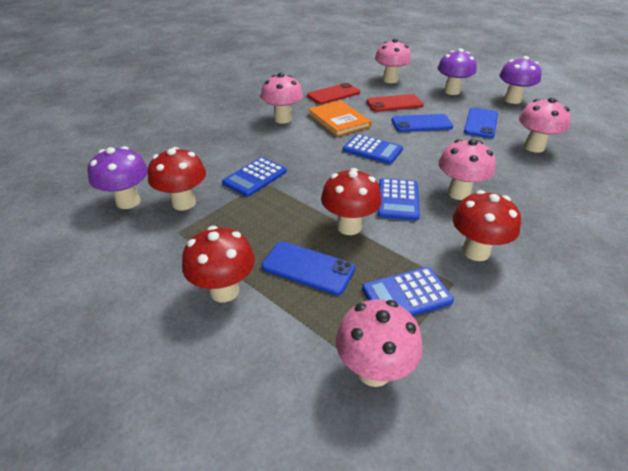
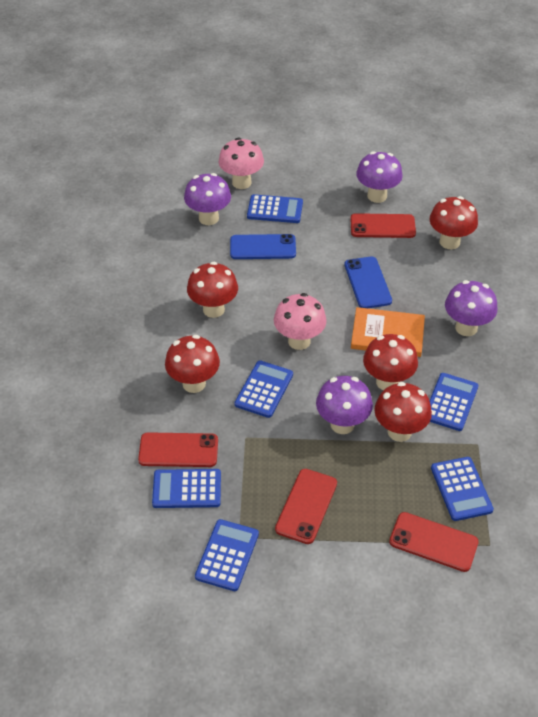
blue calculator: [222,157,287,197] [343,134,403,164] [362,267,454,316] [378,178,420,221] = 4 -> [152,469,221,508] [195,519,259,591] [235,361,293,418] [247,194,303,223] [429,373,479,431] [431,457,494,521] = 6
blue phone: [262,241,355,295] [392,114,453,132] [464,107,498,138] = 3 -> [230,234,296,259] [344,256,392,308] = 2
pink mushroom: [261,73,303,124] [336,299,422,387] [375,39,411,83] [438,139,496,200] [519,98,571,153] = 5 -> [219,138,264,189] [274,293,327,350] = 2
purple mushroom: [88,146,148,209] [438,49,477,95] [499,56,542,104] = 3 -> [184,173,231,225] [316,376,373,434] [356,151,403,203] [445,280,498,336] = 4
red mushroom: [148,147,206,211] [182,226,255,302] [321,168,382,235] [452,190,521,261] = 4 -> [165,335,220,393] [187,262,238,318] [363,334,418,390] [374,382,432,442] [429,196,478,250] = 5
red phone: [307,83,360,104] [367,94,423,112] = 2 -> [138,432,218,467] [275,469,337,544] [350,213,416,238] [389,512,479,572] = 4

